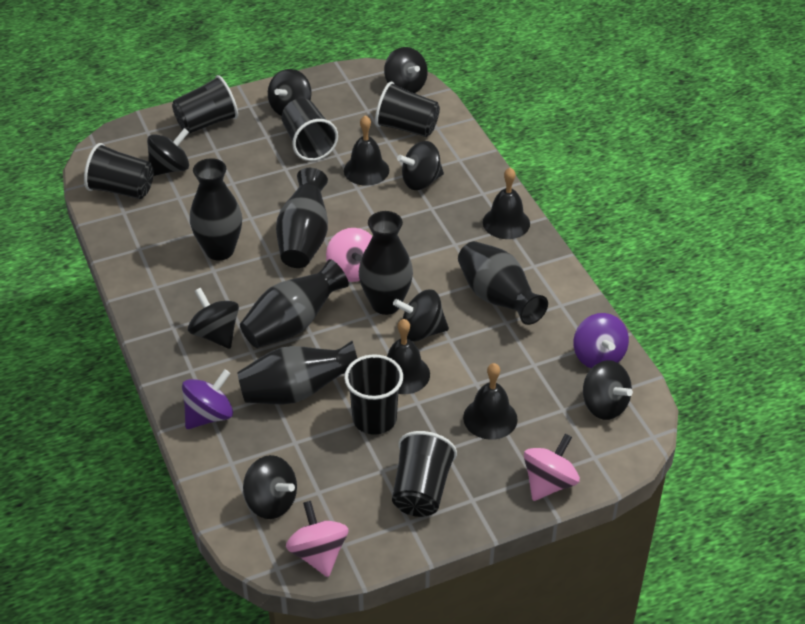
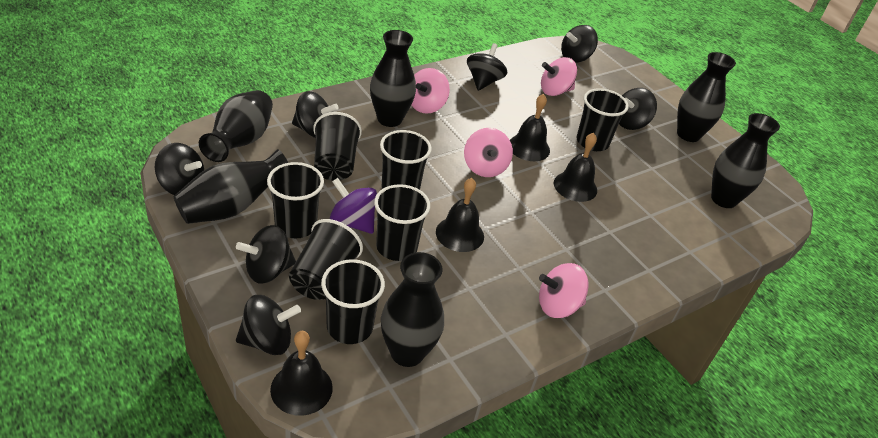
black cup: [84,143,154,199] [172,75,238,134] [281,98,338,161] [344,354,403,435] [375,82,440,137] [392,431,457,517] = 6 -> [267,162,324,239] [289,219,363,300] [313,112,362,181] [321,259,385,344] [374,184,430,261] [380,130,432,190] [577,88,629,151] = 7
black spinning top: [147,128,189,176] [188,288,239,349] [243,455,297,519] [268,69,312,116] [384,47,428,93] [393,290,449,342] [397,141,444,190] [583,360,633,420] = 8 -> [155,143,204,195] [236,225,296,284] [236,295,301,355] [292,91,339,138] [467,43,507,91] [561,25,598,63] [619,88,657,130] = 7
pink spinning top: [286,501,349,577] [326,228,372,282] [524,433,580,501] = 3 -> [411,68,450,114] [464,128,513,177] [539,263,589,318] [541,57,577,96] = 4
purple spinning top: [182,369,233,429] [574,313,629,368] = 2 -> [330,178,377,234] = 1

